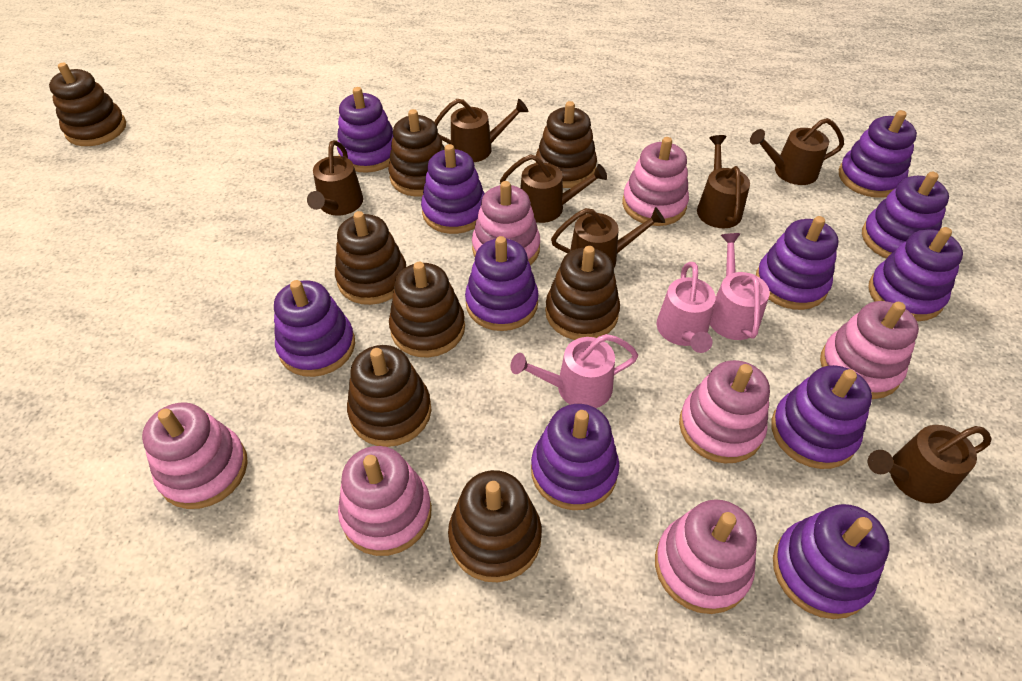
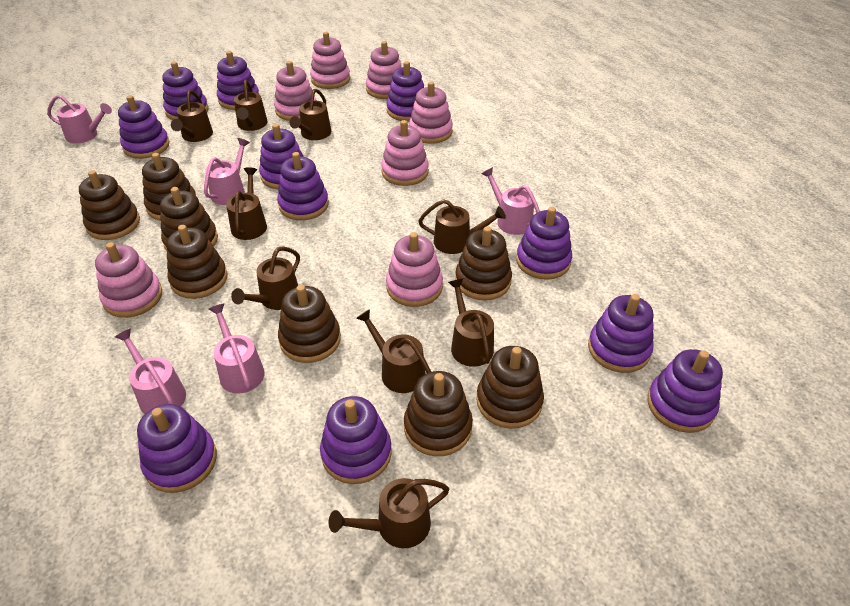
brown watering can: [307,140,363,215] [434,99,528,162] [500,154,607,223] [551,207,665,267] [697,135,750,228] [750,118,844,185] [868,425,991,504] = 7 -> [171,90,213,142] [226,167,267,240] [231,246,300,310] [234,80,268,131] [290,89,331,140] [329,478,449,548] [356,309,431,393] [418,199,506,254] [448,279,494,367] = 9
pink watering can: [510,334,638,408] [657,262,716,353] [710,233,770,340] = 3 -> [47,95,112,143] [115,329,186,414] [204,138,250,205] [209,303,264,394] [481,167,540,235] = 5

